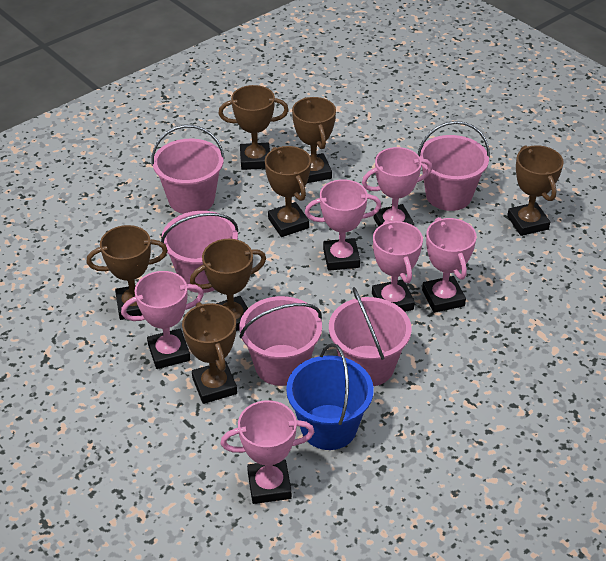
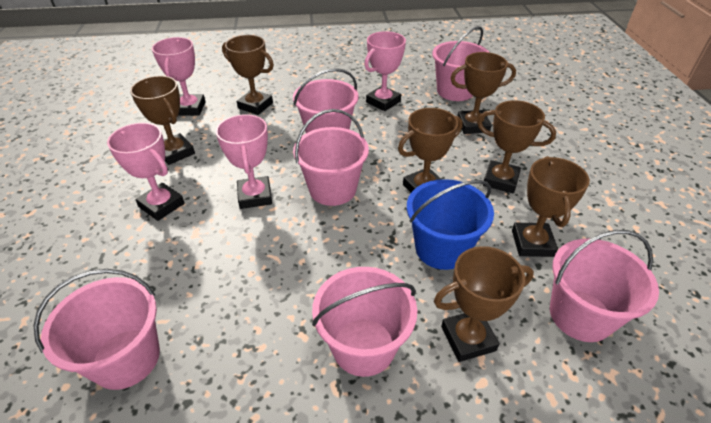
pink bucket: [151,125,225,214] [161,211,238,293] [239,296,322,386] [329,287,412,386] [418,121,490,211] = 5 -> [33,269,160,390] [293,68,359,133] [293,109,369,206] [312,267,417,377] [432,26,489,101] [550,230,659,342] = 6
pink trophy: [121,271,204,369] [221,400,314,504] [305,179,381,271] [362,147,432,227] [372,221,423,312] [422,217,477,313] = 6 -> [107,123,184,221] [152,37,206,116] [216,114,272,209] [364,31,406,111] = 4

